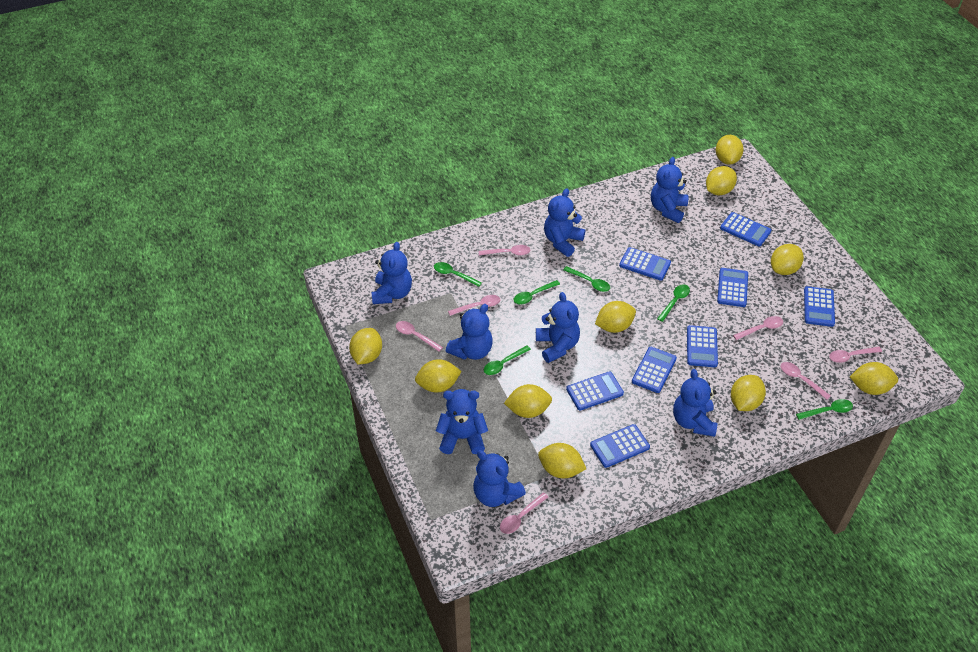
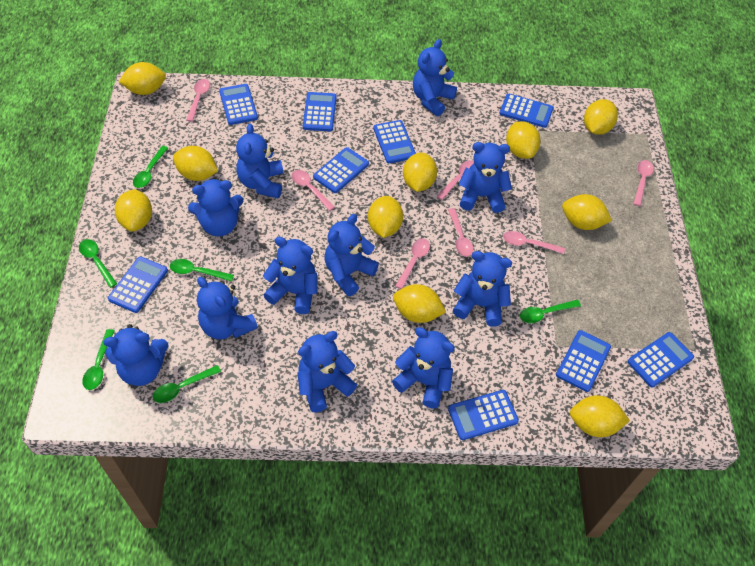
blue calculator: [566,371,624,411] [590,424,650,468] [619,247,671,281] [632,347,677,393] [687,325,718,367] [717,268,748,307] [720,212,771,247] [804,286,835,327] = 8 -> [108,256,168,313] [219,84,258,125] [303,92,337,131] [313,147,369,193] [373,120,416,164] [448,390,519,440] [499,94,554,128] [556,330,611,392] [627,332,694,387] = 9
blue teddy bear: [371,242,412,304] [436,389,488,454] [446,304,493,360] [473,450,526,507] [536,292,580,363] [544,189,585,257] [651,157,688,223] [673,369,717,437] = 8 -> [104,324,169,386] [188,179,243,237] [197,277,258,340] [236,123,283,198] [263,237,318,314] [297,331,357,413] [325,214,379,296] [392,327,455,409] [413,39,457,116] [453,251,512,327] [458,142,512,213] = 11

